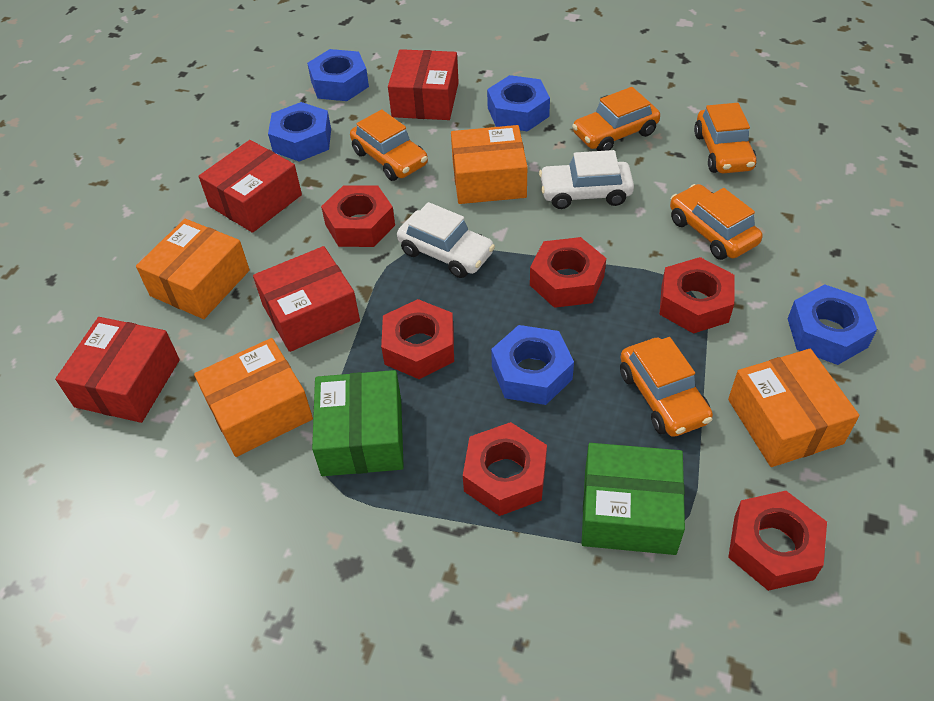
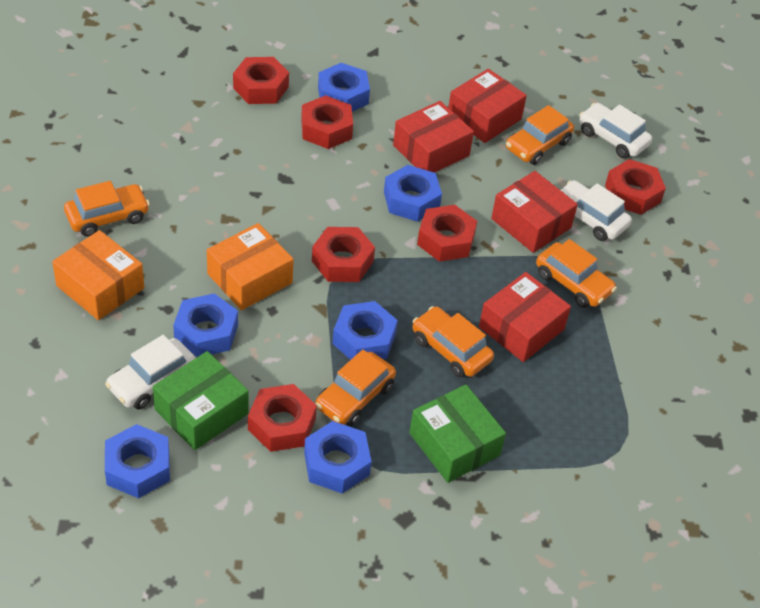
blue nut: [268,102,331,162] [307,49,369,101] [487,75,550,131] [491,325,574,405] [788,284,877,365] = 5 -> [105,424,170,498] [173,293,238,357] [304,421,372,494] [318,63,370,112] [333,301,398,360] [384,165,442,222] = 6
orange box: [136,219,250,319] [194,338,313,457] [451,125,527,204] [728,349,859,467] = 4 -> [52,230,144,320] [207,223,294,310] = 2
white car: [397,202,495,278] [539,150,634,209] = 2 -> [105,335,195,410] [561,180,632,241] [579,103,652,159] = 3

